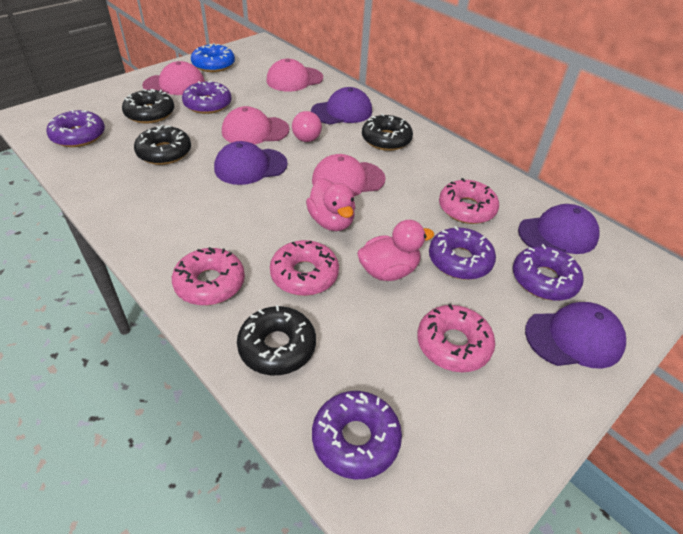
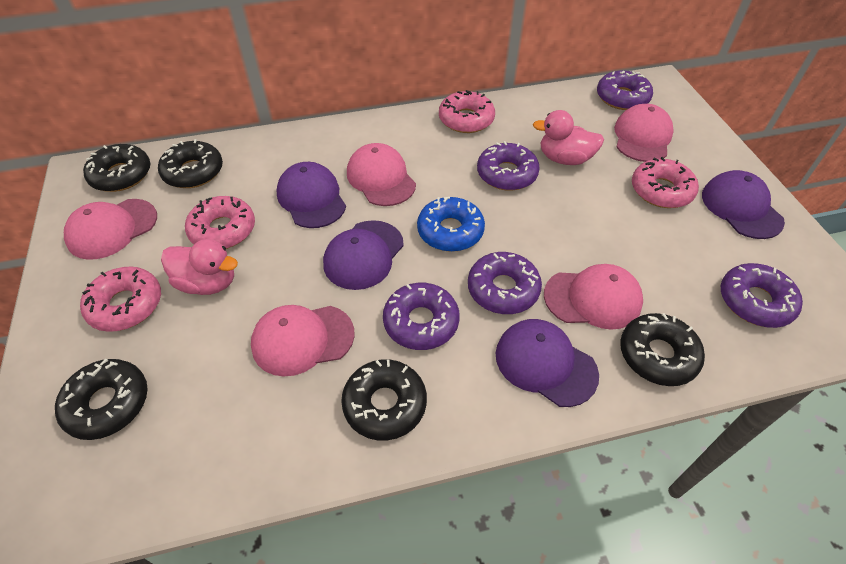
black donut: [122,88,174,124] [134,124,191,165] [237,305,316,375] [362,113,413,151] = 4 -> [55,358,148,440] [83,144,151,192] [158,139,223,188] [341,360,427,441] [620,313,705,386] = 5
pink cap: [142,61,205,95] [222,106,289,144] [267,59,323,92] [312,154,386,196] = 4 -> [64,199,157,260] [251,305,355,377] [347,143,416,206] [544,264,643,330] [614,104,674,162] = 5
pink light bulb: [292,111,322,142] = 1 -> none = 0

